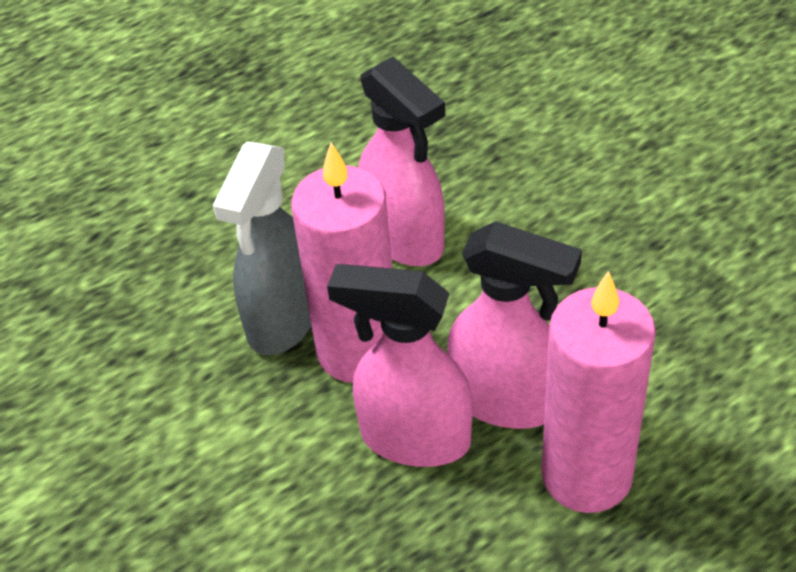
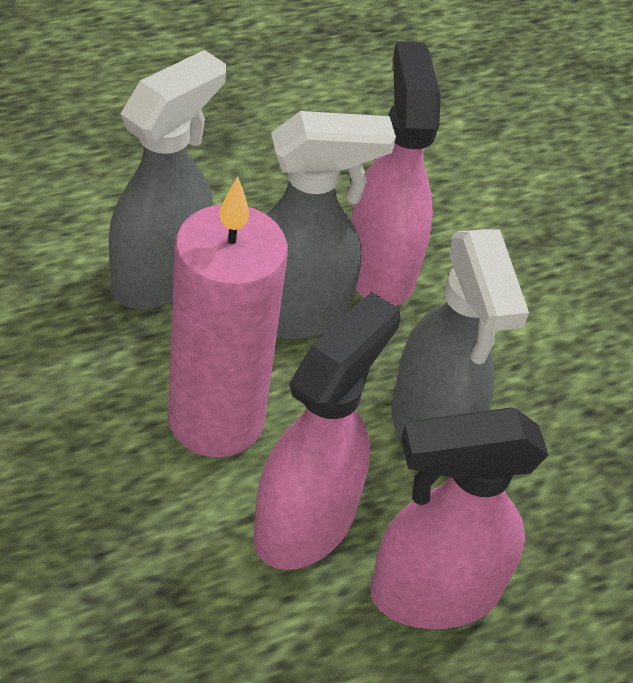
grey spray bottle: [213,142,312,355] = 1 -> [109,50,226,309] [266,111,396,339] [391,229,529,444] = 3
pink candle: [291,143,392,383] [542,271,656,513] = 2 -> [168,177,288,457] = 1

